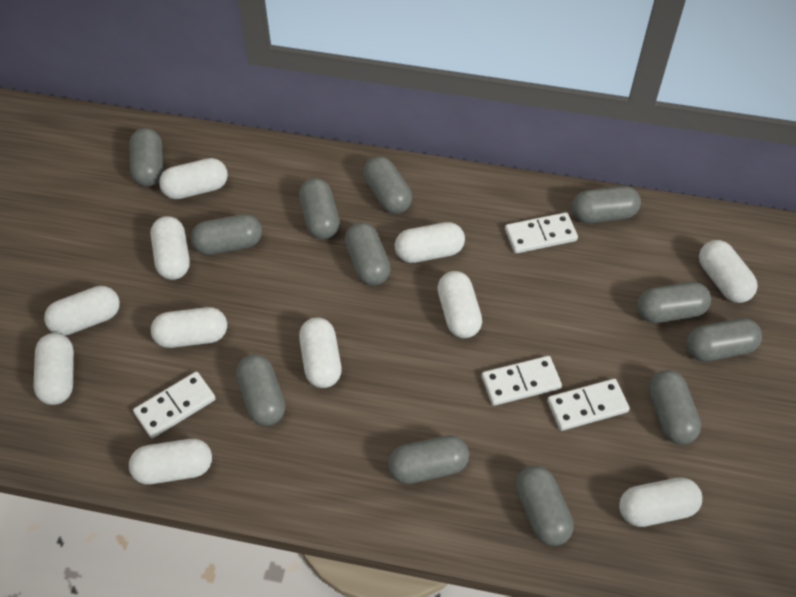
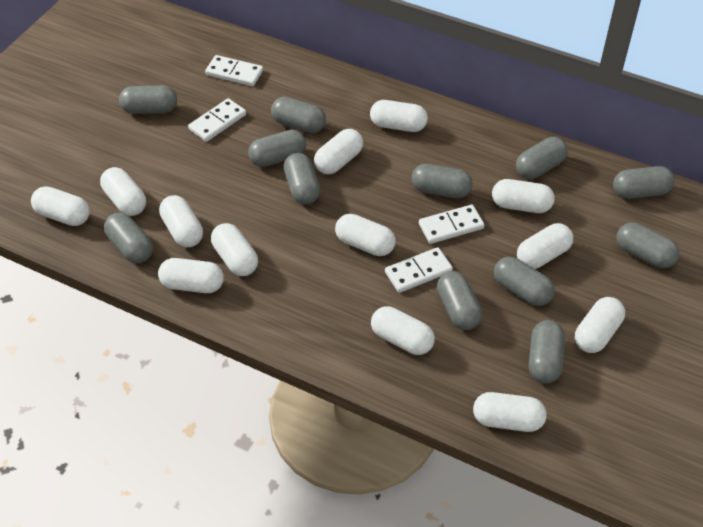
white capsule: [33,333,74,405] [44,286,120,336] [129,439,212,484] [151,216,190,280] [151,307,227,348] [159,158,228,199] [299,317,341,388] [395,222,465,263] [437,271,482,338] [619,477,702,527] [699,240,758,303] = 11 -> [31,186,90,226] [100,167,146,216] [158,258,224,293] [159,195,203,247] [211,223,258,276] [314,129,363,174] [335,214,395,256] [370,100,428,132] [371,306,435,355] [473,392,547,432] [492,179,555,213] [517,223,573,269] [575,297,625,353] = 13

